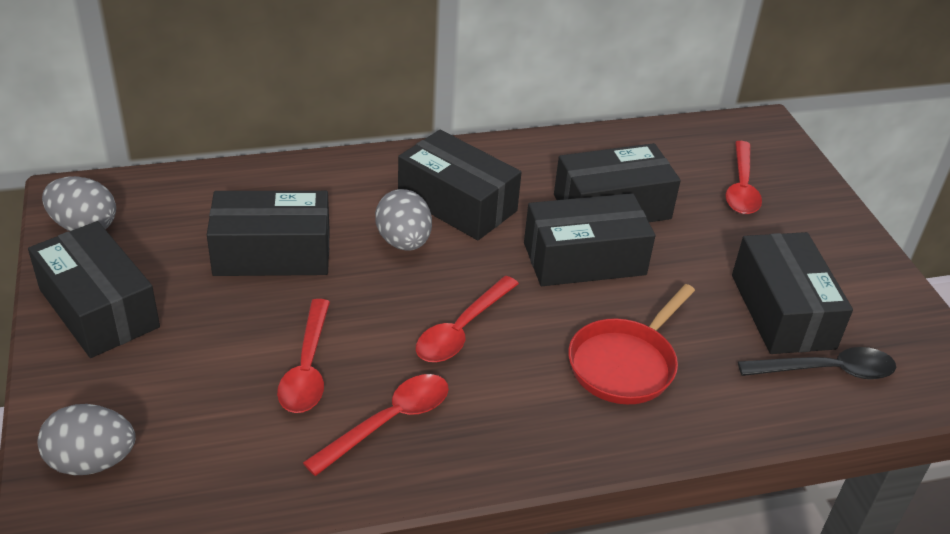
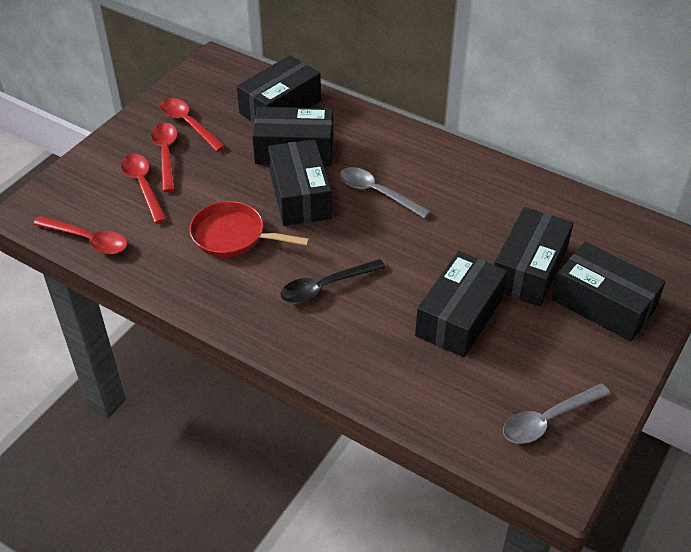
grey egg: [37,404,136,475] [42,176,116,231] [375,189,432,251] = 3 -> none = 0
grey spoon: none = 0 -> [340,167,431,219] [503,383,611,444] = 2

